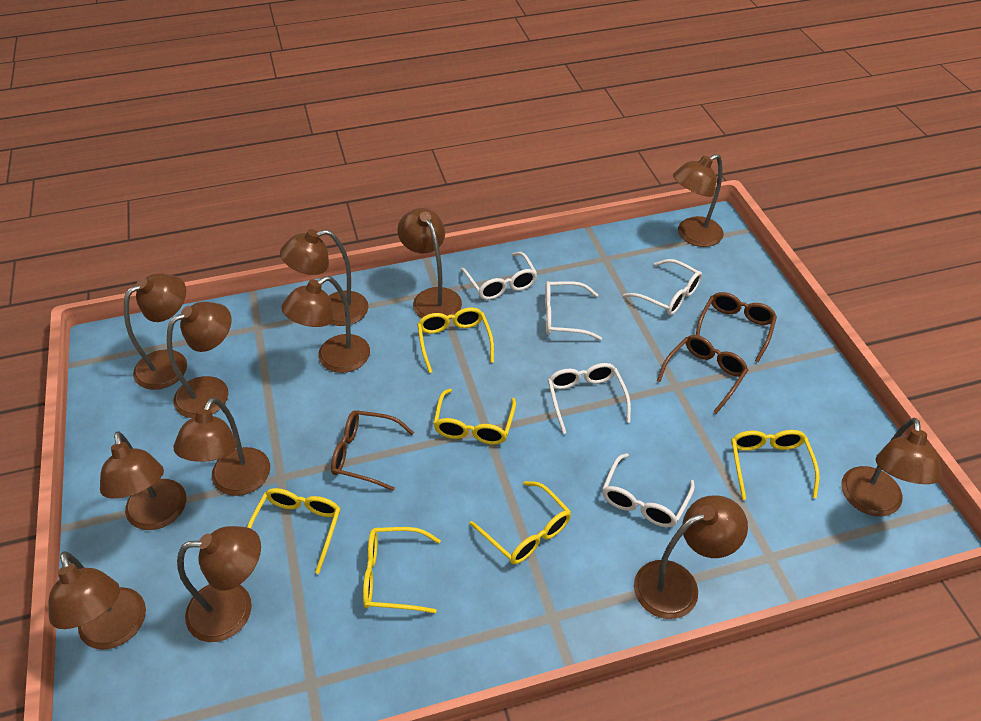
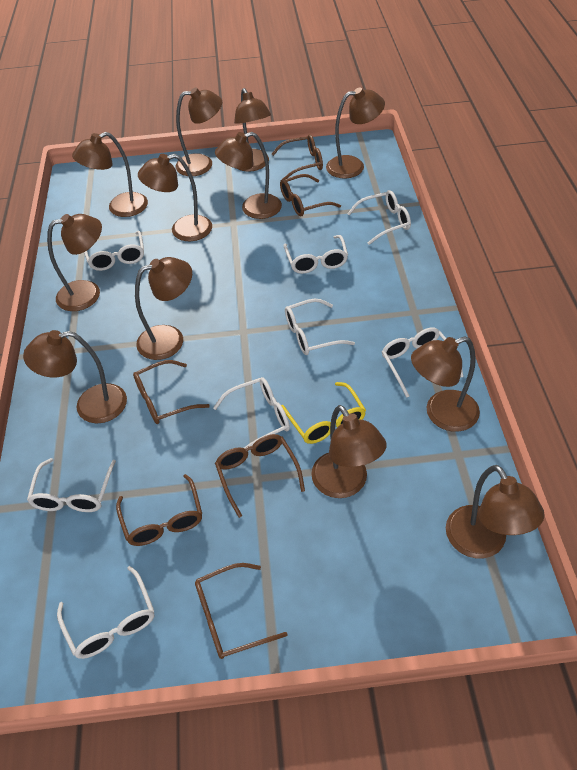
brown glasses: [331,410,414,491] [657,335,748,414] [696,292,777,362] = 3 -> [116,474,202,546] [133,360,210,424] [195,563,288,659] [215,434,305,518] [272,134,323,180] [280,174,341,217] = 6
white glasses: [461,252,537,300] [545,281,602,340] [548,363,631,434] [602,453,695,527] [623,259,702,315] = 5 -> [27,458,116,512] [57,566,154,659] [84,231,144,271] [213,377,290,448] [283,235,348,274] [285,299,355,355] [347,190,411,245] [382,328,463,398] = 8
yellow glasses: [247,488,340,574] [363,527,441,614] [417,307,494,373] [433,389,516,445] [469,481,571,564] [731,430,820,500] = 6 -> [281,382,366,444] = 1

